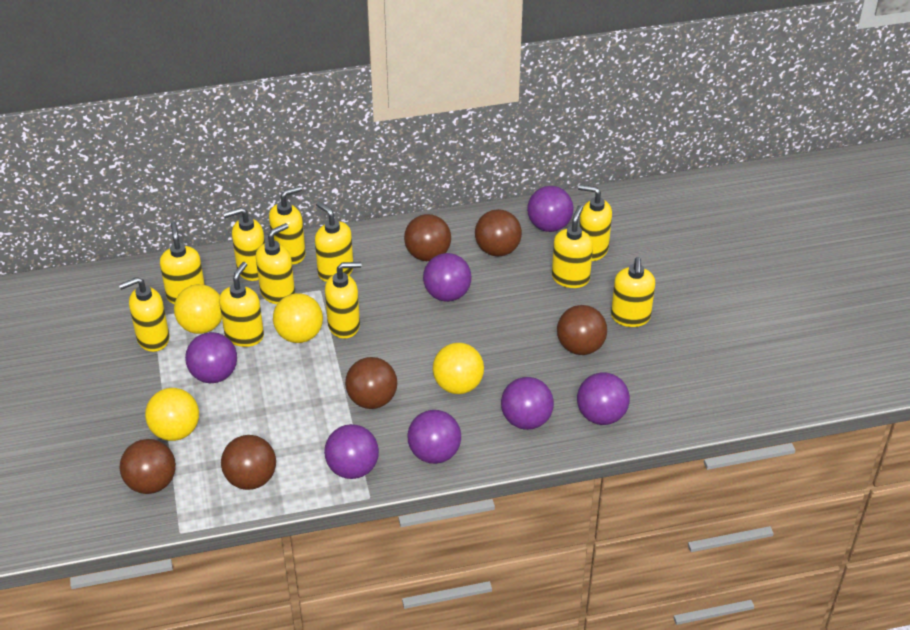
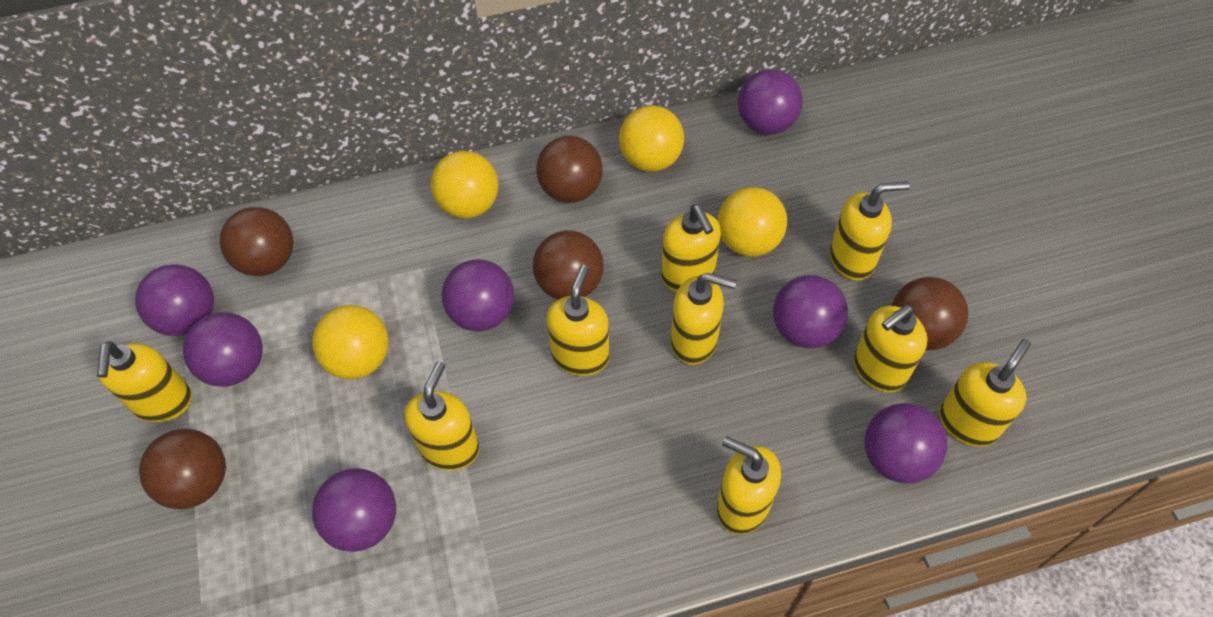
brown ball: [120,439,176,494] [221,435,276,490] [345,357,397,409] [404,214,451,261] [475,209,522,256] [557,305,607,355] = 6 -> [139,429,226,509] [220,207,293,276] [533,230,604,300] [536,136,603,203] [892,277,968,350] = 5
yellow soap dispenser: [119,277,170,352] [160,222,205,304] [219,262,264,347] [223,207,265,281] [256,223,295,304] [269,186,306,265] [315,202,353,282] [325,262,361,339] [552,205,593,288] [578,184,612,261] [611,257,655,327] = 11 -> [97,341,192,422] [405,361,479,470] [547,265,609,376] [661,205,721,292] [671,273,737,365] [717,436,781,535] [830,181,909,281] [854,305,928,392] [939,339,1031,447] = 9

